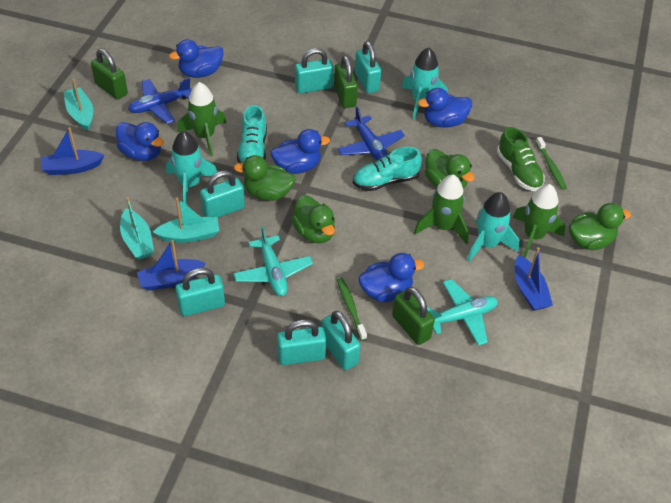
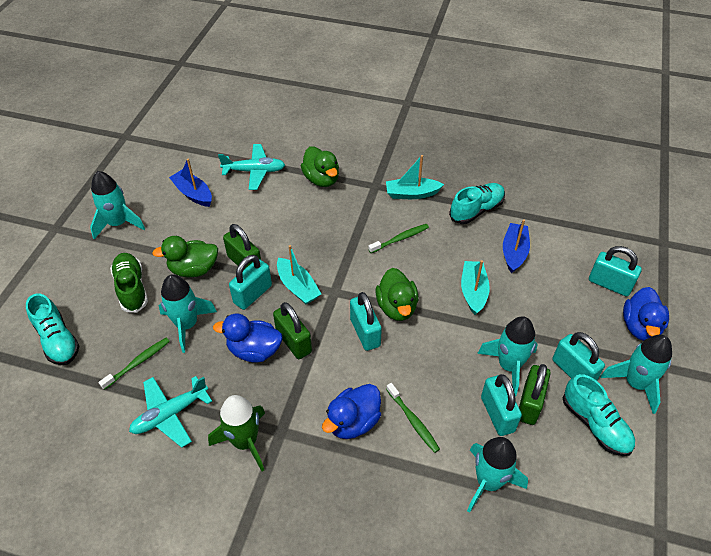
blue boat: [41,127,104,175] [137,240,206,291] [515,247,553,311] = 3 -> [169,158,212,207] [503,219,530,273] = 2
blue duck: [116,122,164,161] [169,39,223,78] [271,129,330,174] [358,253,424,302] [418,88,472,128] = 5 -> [213,313,283,363] [322,384,381,439] [623,287,669,341] = 3
blue plane: [128,77,192,124] [338,106,405,161] = 2 -> none = 0
green duck: [234,155,296,201] [291,195,335,244] [425,149,475,189] [569,203,631,250] = 4 -> [152,236,218,277] [301,146,339,187] [375,268,418,321] = 3
green rocket: [177,82,226,156] [414,175,469,245] [512,184,566,258] = 3 -> [208,395,265,471] = 1
green toothbrush: [337,278,367,341] [536,137,567,190] = 2 -> [98,338,170,390] [368,224,429,253] [386,383,440,453] = 3
turquoise padlock: [175,268,225,316] [200,171,245,218] [277,320,326,365] [295,48,334,94] [322,311,361,370] [355,41,381,94] = 6 -> [229,255,272,310] [350,292,382,351] [481,374,522,436] [553,332,605,381] [589,246,642,297] = 5
turquoise rocket: [166,131,217,205] [402,47,448,119] [467,192,520,262] = 3 -> [90,171,145,239] [159,274,217,353] [467,437,528,513] [477,316,538,396] [600,335,672,414] = 5
turquoise shoe: [237,105,267,163] [353,147,422,191] = 2 -> [26,293,79,365] [449,183,505,224] [563,374,635,456] = 3

